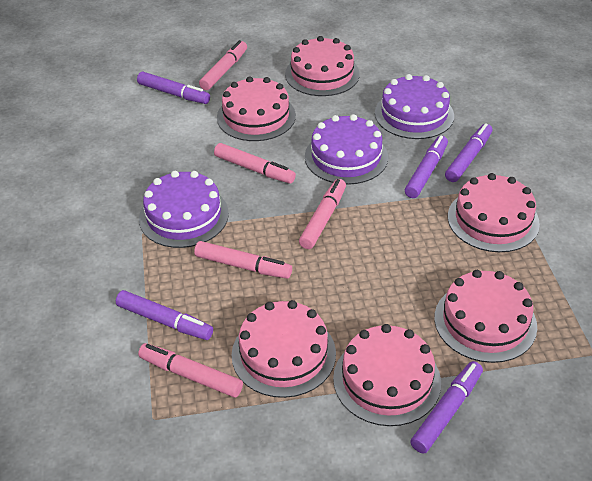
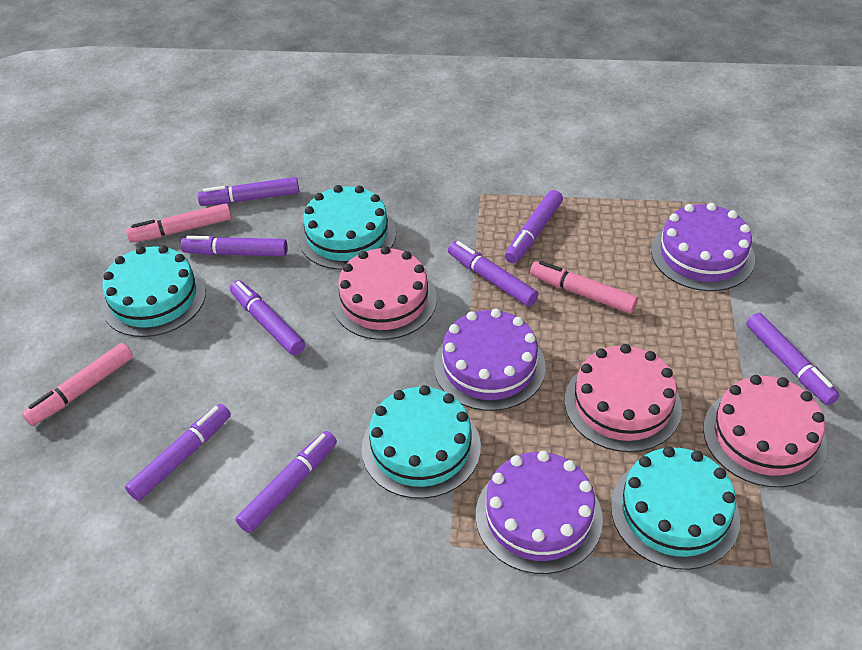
pink cake: [217,76,296,141] [232,300,336,398] [285,36,360,96] [333,324,441,426] [434,270,537,363] [448,173,540,252] = 6 -> [332,246,437,340] [565,344,682,452] [703,375,827,487] = 3
pink marker: [138,343,243,398] [194,241,292,279] [199,40,247,90] [214,143,296,184] [299,179,346,249] = 5 -> [22,343,133,426] [126,203,232,243] [530,261,638,314] = 3
purple marker: [116,290,213,340] [137,72,210,104] [405,136,448,198] [410,361,483,454] [445,123,492,182] = 5 -> [125,404,231,501] [181,236,288,256] [197,177,299,206] [230,280,305,355] [236,431,337,533] [448,241,538,307] [505,190,563,264] [746,313,840,405] = 8
turquoise cake: none = 0 -> [101,245,206,337] [298,185,396,270] [362,385,481,499] [611,446,740,570] = 4

